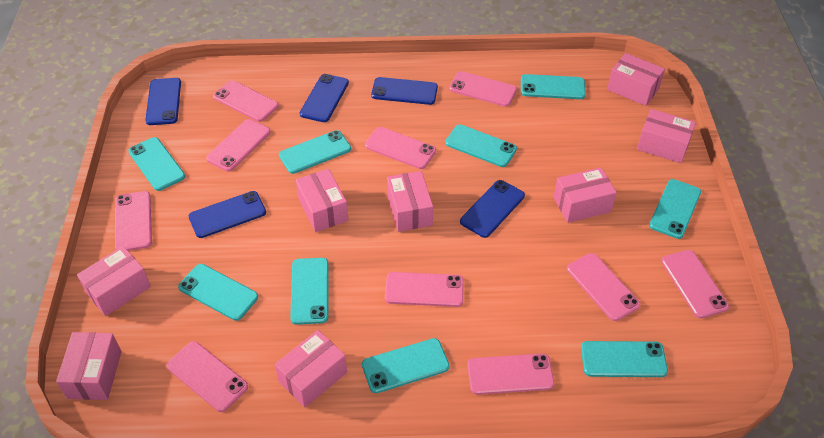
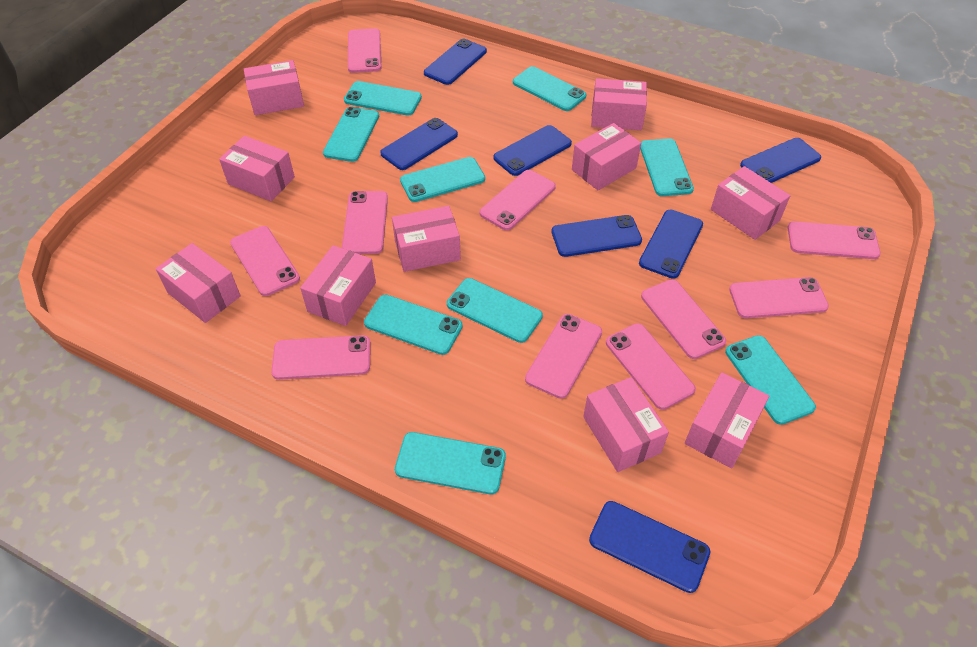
blue phone: [145,78,181,125] [189,191,266,238] [300,74,349,122] [371,77,438,105] [460,180,525,238] = 5 -> [380,118,458,170] [424,39,487,85] [493,125,572,176] [551,215,642,257] [589,501,711,593] [639,210,703,279] [740,138,821,183] = 7
pink box: [56,332,122,400] [77,246,151,316] [275,330,347,407] [296,169,348,232] [387,171,433,232] [554,167,617,223] [607,53,665,106] [637,109,696,163] = 8 -> [156,243,241,323] [219,136,295,201] [244,60,304,115] [300,245,376,326] [392,206,461,272] [572,123,641,191] [583,377,669,472] [591,78,647,130] [685,372,769,468] [711,166,790,240] = 10

